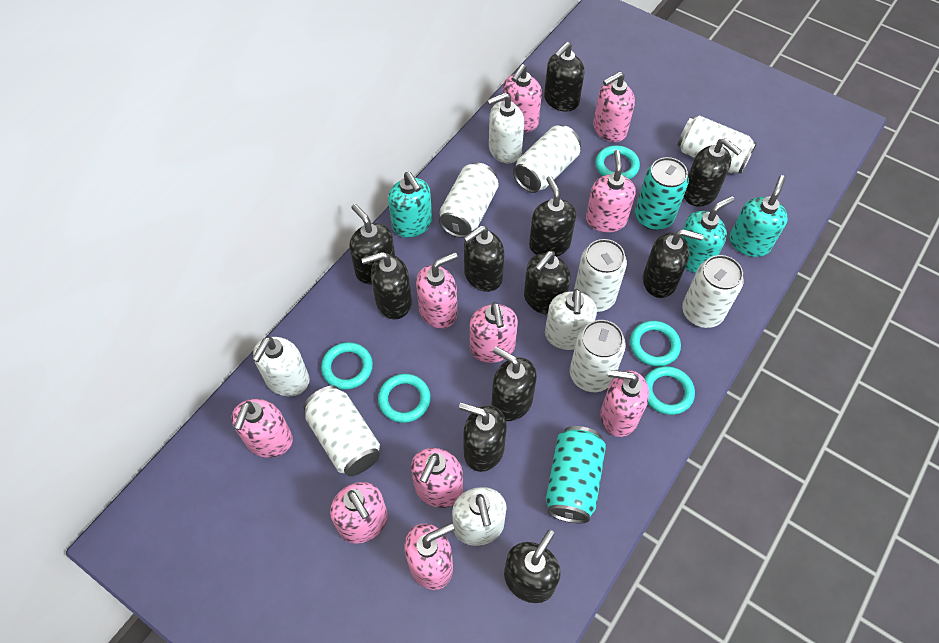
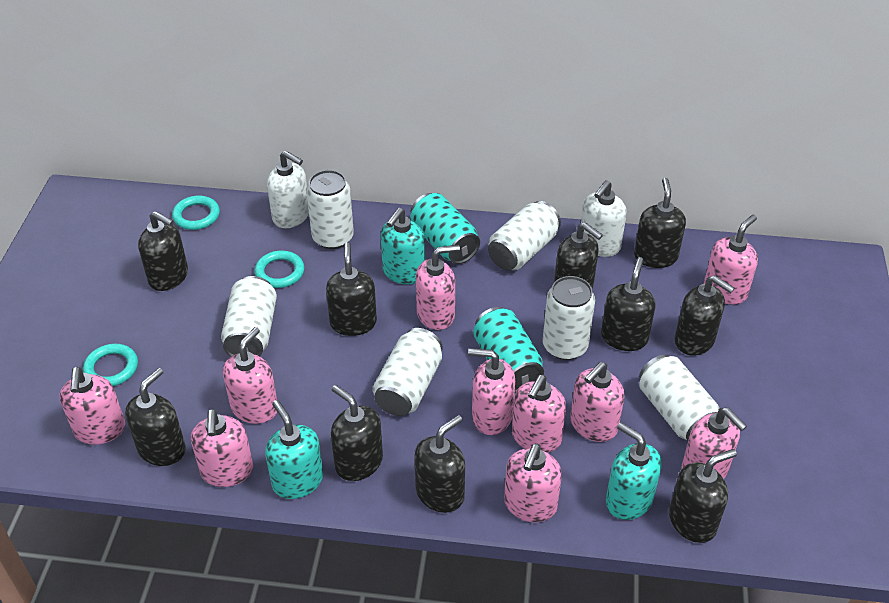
black soap dispenser: [349,204,395,284] [361,252,412,319] [459,402,507,472] [464,225,504,292] [491,346,537,421] [504,529,561,603] [524,251,571,315] [529,176,576,256] [544,42,584,112] [643,229,704,298] [684,138,742,207] = 11 -> [125,368,186,466] [138,211,188,291] [326,242,377,336] [331,385,383,481] [414,415,465,513] [554,222,603,288] [601,257,655,351] [634,178,686,268] [669,449,737,543] [675,275,734,356] = 10
turquoise ring: [321,342,373,390] [378,374,431,423] [595,145,640,179] [630,321,681,367] [644,366,695,415] = 5 -> [83,344,138,386] [172,196,220,230] [255,251,304,288] = 3
white can: [303,386,380,476] [439,162,499,238] [513,125,581,193] [570,320,626,392] [574,239,627,312] [678,115,757,174] [682,255,744,328] = 7 -> [221,276,277,357] [306,170,354,249] [373,328,443,416] [488,201,561,270] [543,276,595,360] [639,355,719,441] = 6
white soap dispenser: [252,337,310,396] [452,487,507,546] [487,93,524,163] [545,289,597,350] = 4 -> [267,151,309,228] [581,180,627,257] = 2

